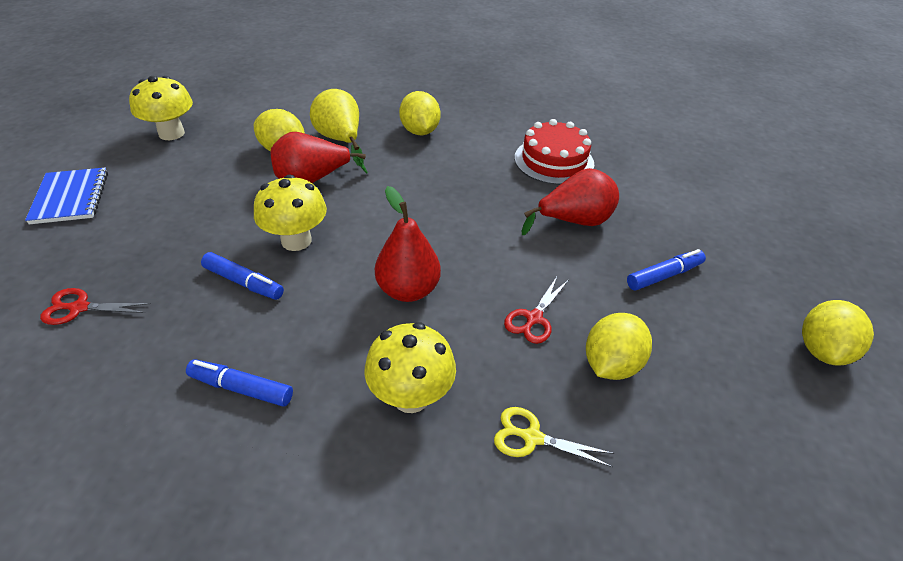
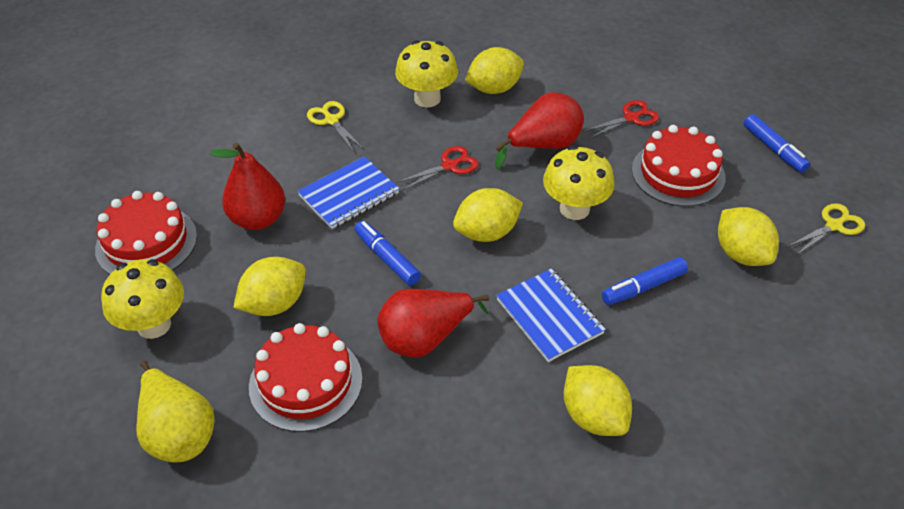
blue notebook: [25,167,108,224] = 1 -> [297,156,399,229] [496,269,606,362] = 2
red cake: [514,119,594,185] = 1 -> [95,191,197,274] [249,323,362,432] [632,125,726,207] = 3
yellow lemon: [254,109,305,151] [399,91,440,135] [586,313,652,380] [802,300,874,366] = 4 -> [233,257,306,316] [453,188,523,242] [465,47,524,94] [564,365,632,436] [718,207,779,266] = 5
yellow scissors: [494,407,614,467] = 1 -> [307,101,364,152] [789,203,865,255] = 2

